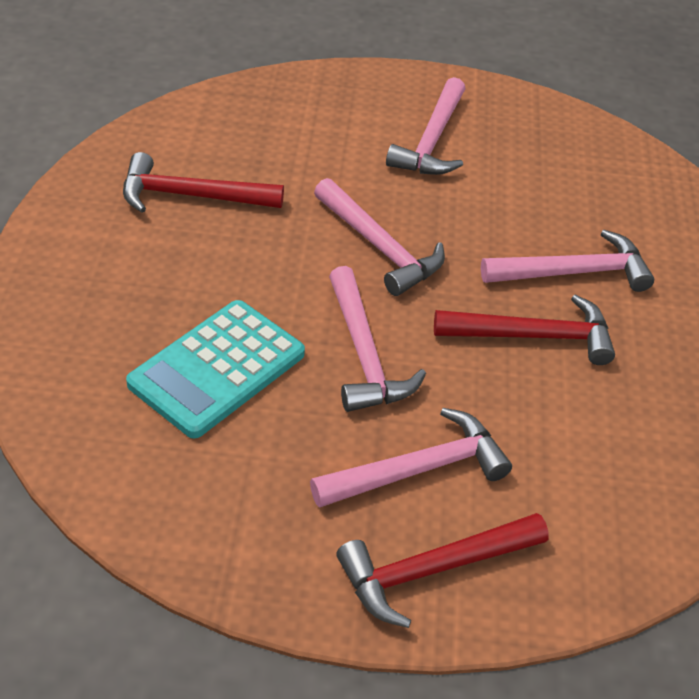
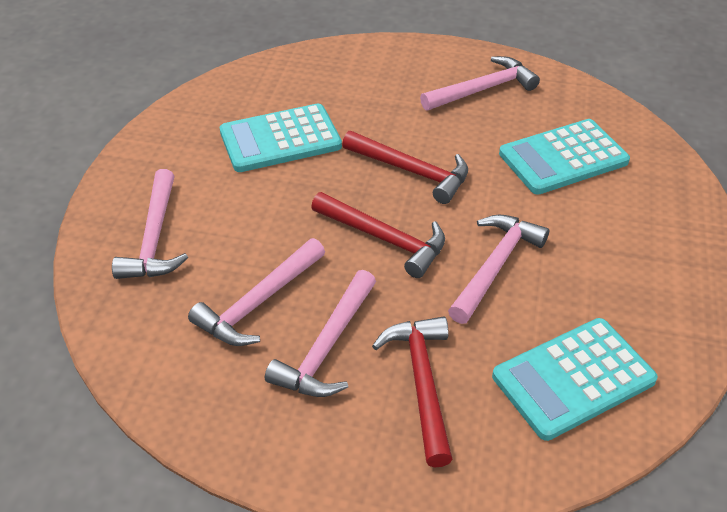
turquoise calculator: [126,300,305,439] = 1 -> [220,104,342,172] [492,318,658,441] [499,119,630,194] = 3

